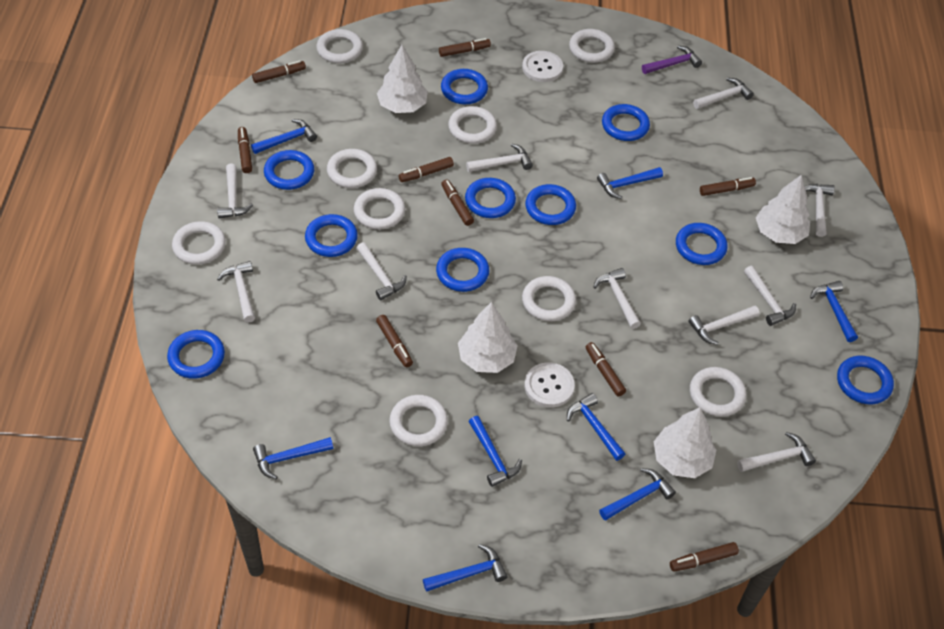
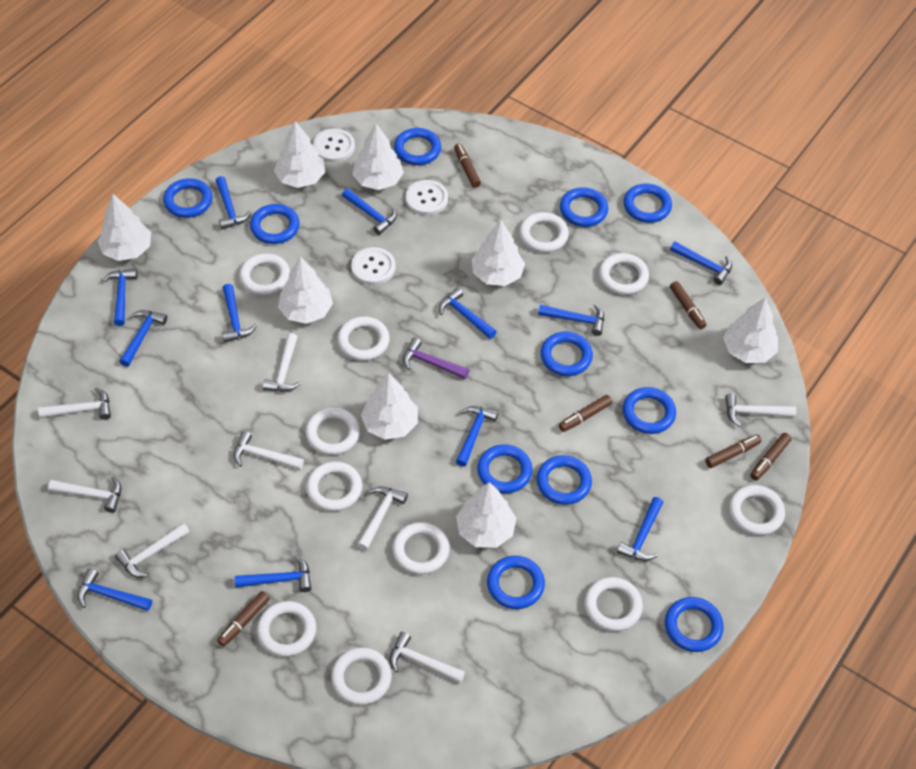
blue hammer: [251,119,317,154] [253,437,333,479] [423,544,508,592] [469,416,522,487] [567,393,625,461] [597,167,663,199] [599,468,676,521] [810,281,858,342] = 8 -> [77,568,152,611] [102,269,137,326] [119,310,167,367] [215,176,251,230] [222,284,257,343] [235,555,311,592] [342,188,397,235] [439,287,497,339] [456,406,499,467] [538,304,604,336] [617,497,663,561] [670,241,732,285] = 12
blue ring: [167,330,225,379] [264,150,314,190] [305,214,358,257] [436,248,489,292] [441,69,488,104] [465,178,516,218] [525,184,576,225] [602,104,650,141] [676,223,727,265] [837,356,894,404] = 10 -> [163,178,212,218] [250,204,300,244] [394,128,441,165] [477,444,533,494] [487,556,545,609] [537,455,592,505] [541,332,593,376] [560,187,608,227] [623,387,676,434] [624,184,672,223] [665,597,724,652] = 11
brown marker: [238,127,252,173] [252,60,306,83] [376,315,413,367] [399,157,454,182] [439,38,491,57] [441,179,474,226] [586,342,626,396] [670,542,739,572] [700,177,756,196] = 9 -> [217,591,270,647] [454,144,481,188] [559,395,612,432] [670,281,707,329] [705,434,762,468] [750,433,792,480] = 6
white button: [522,51,563,82] [524,362,575,407] = 2 -> [313,128,355,162] [351,247,395,285] [406,180,448,215] = 3
white hammer: [217,163,253,219] [217,261,255,323] [356,242,407,300] [466,144,533,172] [593,268,641,329] [689,305,759,345] [693,78,754,109] [737,432,816,472] [744,266,796,326] [805,184,835,237] = 10 -> [38,388,111,420] [48,476,121,513] [115,523,190,577] [233,431,304,470] [263,333,301,392] [357,486,408,550] [390,632,465,683] [725,393,796,427] = 8
white ring: [172,221,226,265] [316,29,363,63] [327,149,377,188] [354,188,405,229] [389,395,448,446] [448,106,497,144] [522,276,576,321] [569,29,615,63] [690,367,746,417] = 9 -> [239,253,290,295] [257,601,316,657] [305,407,360,455] [306,461,362,511] [331,647,392,705] [337,316,390,361] [392,522,450,574] [519,212,569,253] [584,577,643,631] [599,253,649,295] [729,485,785,535] = 11
white tree: [377,45,428,113] [458,302,518,373] [654,407,716,478] [756,174,810,244] = 4 -> [98,194,151,261] [274,121,325,188] [278,256,333,324] [352,124,404,190] [361,373,418,440] [456,482,516,548] [472,220,525,286] [723,298,778,363] = 8

